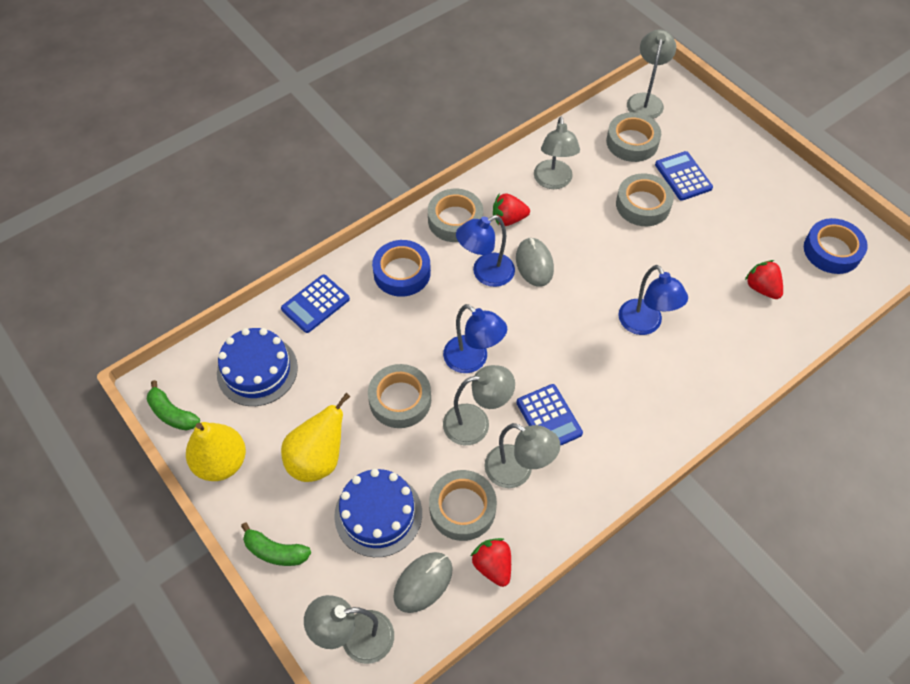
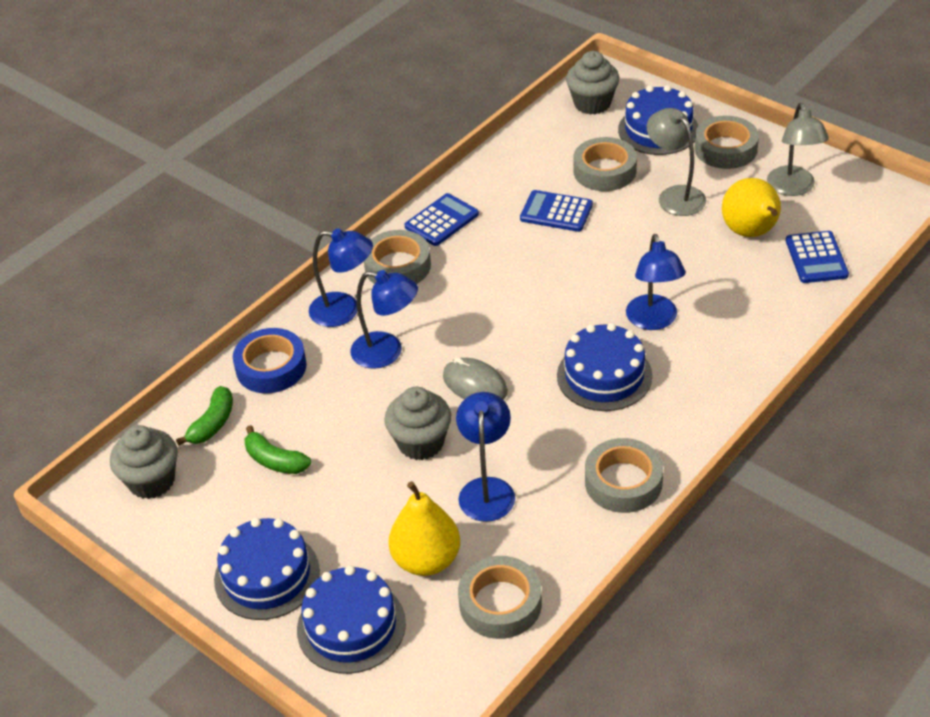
blue cake: [217,328,298,406] [334,469,422,557] = 2 -> [214,518,320,620] [297,566,406,674] [557,323,653,411] [618,85,698,155] = 4
blue lamp: [443,304,507,373] [456,215,515,287] [618,265,688,335] = 3 -> [309,228,373,327] [350,270,418,369] [456,392,515,522] [626,234,686,330] = 4
blue tape: [372,240,431,297] [804,218,868,274] = 2 -> [233,328,307,393] = 1
grey cupcake: none = 0 -> [110,425,178,499] [384,387,451,460] [566,51,619,115] = 3
grey lamp: [304,595,394,664] [443,365,515,445] [484,423,560,488] [534,117,580,189] [627,30,676,119] = 5 -> [647,108,706,216] [767,103,829,196] = 2
grey mouse: [393,552,453,613] [516,237,554,287] = 2 -> [443,358,508,400] = 1
red strawberry: [471,538,511,587] [493,193,530,226] [745,260,783,299] = 3 -> none = 0

